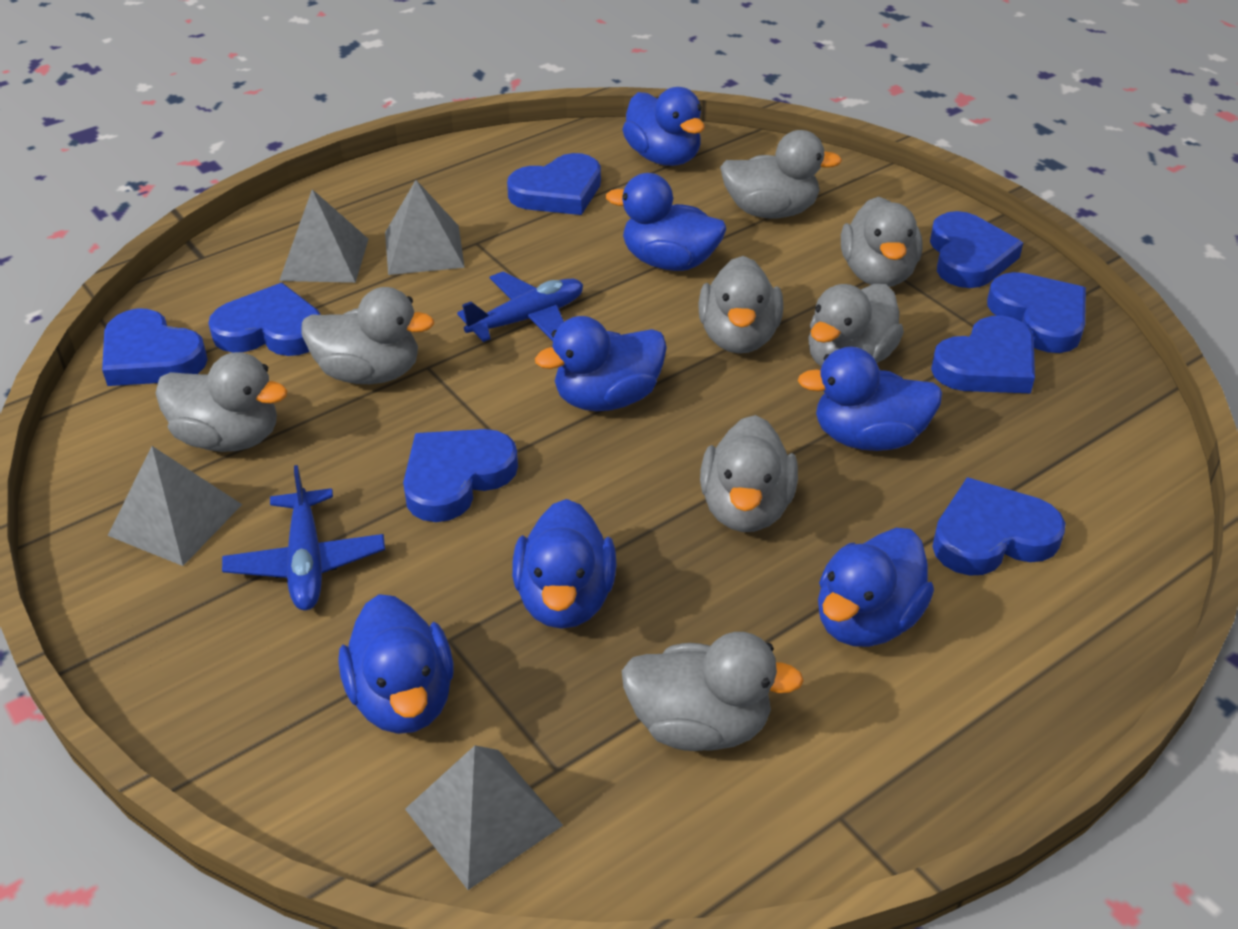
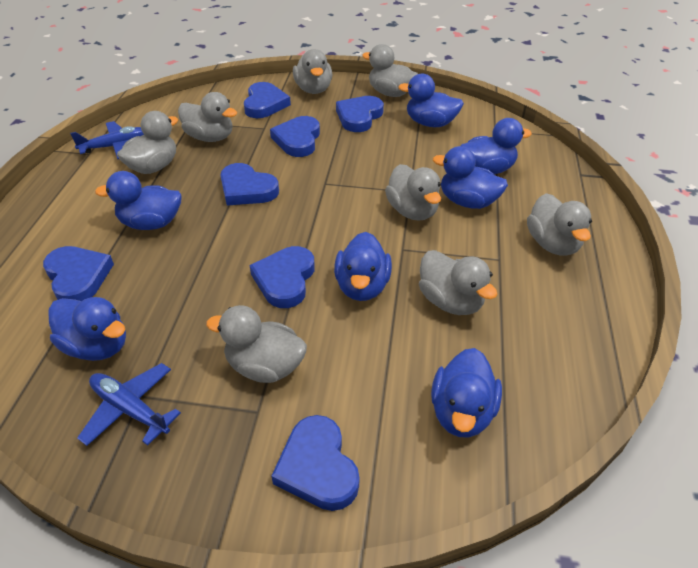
blue heart: [102,309,208,386] [208,283,321,356] [403,429,518,522] [507,153,601,215] [930,211,1023,288] [931,316,1035,393] [932,477,1065,576] [987,272,1086,353] = 8 -> [43,246,114,301] [221,163,279,206] [244,82,291,118] [250,246,315,308] [270,116,320,157] [272,415,360,511] [336,96,384,132] = 7
grey pyramid: [108,446,242,566] [279,189,368,283] [385,180,465,275] [405,745,563,890] = 4 -> none = 0

